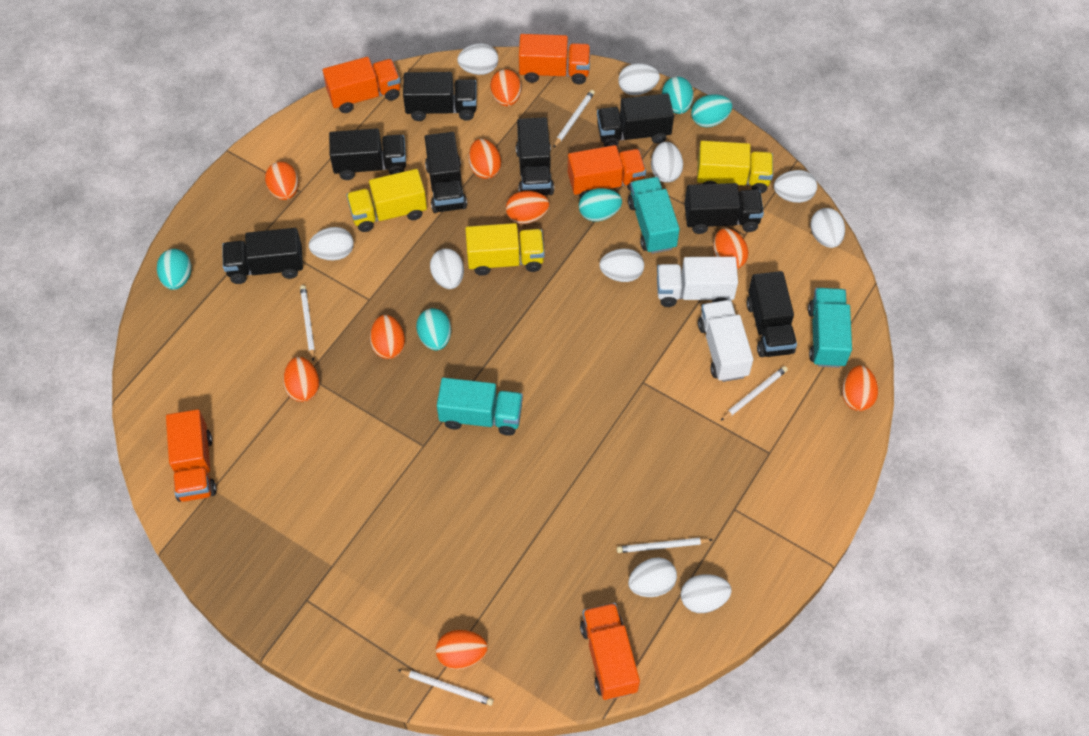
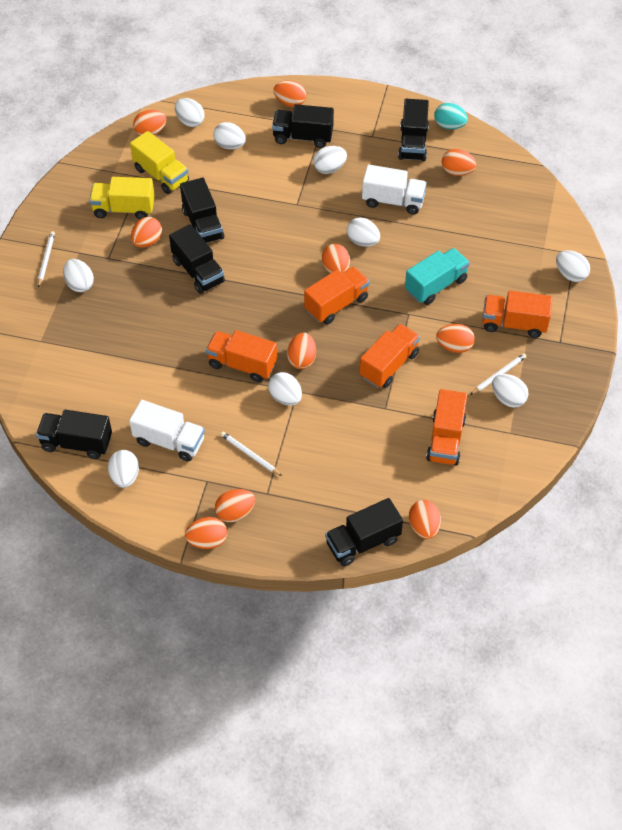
black truck: [222,228,303,284] [329,128,406,180] [403,72,477,121] [425,132,467,213] [516,117,554,195] [597,93,674,147] [684,183,764,234] [746,271,797,357] = 8 -> [36,410,112,459] [169,224,225,294] [180,178,224,243] [272,104,334,148] [325,498,403,566] [398,99,429,161] = 6
orange egg: [265,162,299,200] [283,357,319,402] [370,315,405,359] [436,630,488,669] [468,139,501,179] [490,69,522,106] [506,191,549,224] [713,228,749,269] [842,365,878,411] = 9 -> [131,217,162,248] [133,110,167,135] [185,517,227,549] [215,489,255,522] [273,80,307,107] [287,333,316,369] [322,244,350,274] [409,500,441,539] [436,324,475,353] [442,149,476,176] = 10
turquoise egg: [157,249,191,290] [416,308,451,351] [579,188,622,222] [662,77,694,114] [691,94,732,128] = 5 -> [434,103,468,129] = 1
turquoise truck: [437,378,523,436] [628,177,680,254] [808,288,852,368] = 3 -> [405,248,470,305] = 1
white egg: [309,227,354,260] [430,249,464,289] [457,43,498,75] [599,249,644,282] [618,63,660,95] [628,557,677,597] [651,142,683,183] [681,574,731,613] [774,170,817,203] [810,208,845,248] = 10 -> [63,259,94,292] [108,450,139,488] [175,98,205,127] [213,122,246,149] [268,372,302,405] [313,146,347,174] [347,218,380,247] [492,374,528,408] [556,250,590,282] = 9
white pencil: [300,285,315,362] [397,669,493,706] [553,90,595,148] [617,538,713,553] [721,366,788,420] = 5 -> [38,231,55,288] [220,432,282,476] [470,353,527,395] = 3
yellow truck: [346,169,427,232] [465,223,545,276] [697,141,773,193] = 3 -> [89,177,155,220] [130,131,189,194] = 2

